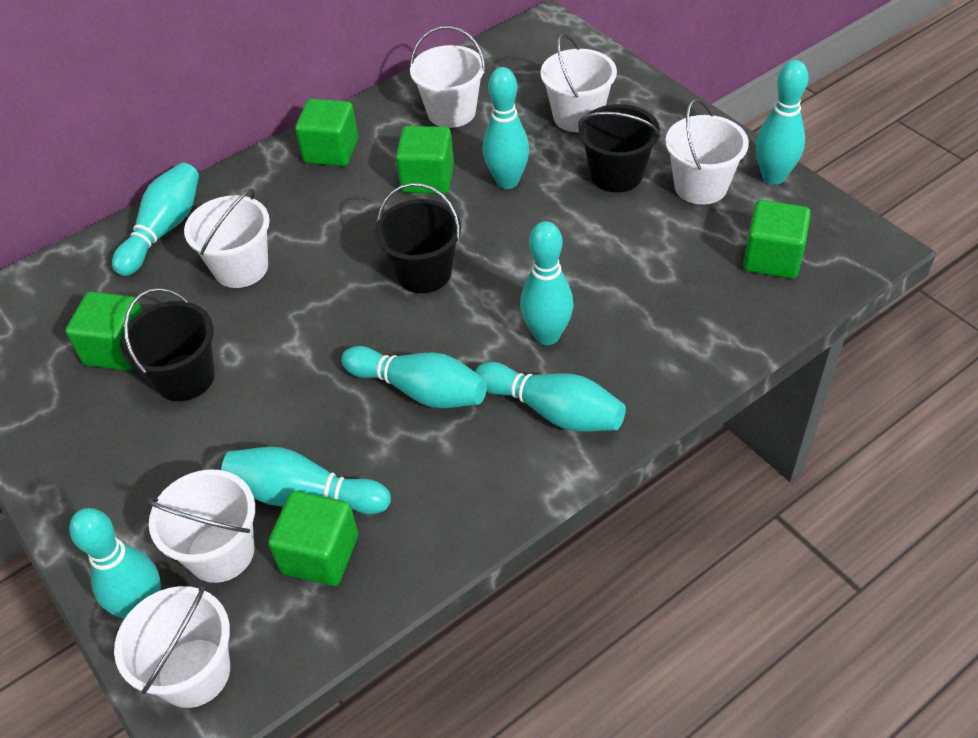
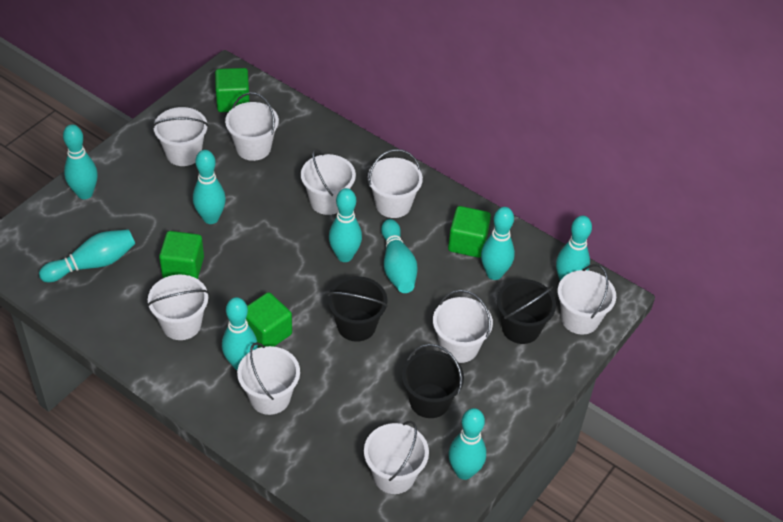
green cube: [65,292,142,371] [268,491,358,586] [295,99,358,166] [396,126,454,194] [743,200,811,279] = 5 -> [159,231,204,279] [215,68,250,112] [246,292,292,348] [448,206,491,258] = 4
turquoise bowling pin: [69,508,161,619] [112,163,199,276] [221,447,391,514] [341,346,487,408] [475,362,626,432] [483,67,529,189] [520,221,574,345] [756,60,809,185] = 8 -> [39,229,135,282] [63,124,98,199] [193,150,226,224] [222,297,258,370] [329,188,362,262] [381,219,417,293] [448,408,486,480] [481,207,515,280] [556,216,592,281] = 9
white bucket: [114,585,230,708] [147,469,255,583] [184,189,270,288] [410,26,485,128] [541,33,617,132] [665,99,749,205] = 6 -> [147,275,209,340] [152,107,209,166] [225,92,279,161] [237,342,300,415] [301,149,356,215] [364,421,429,494] [368,149,423,218] [433,290,493,363] [557,264,616,335] = 9

